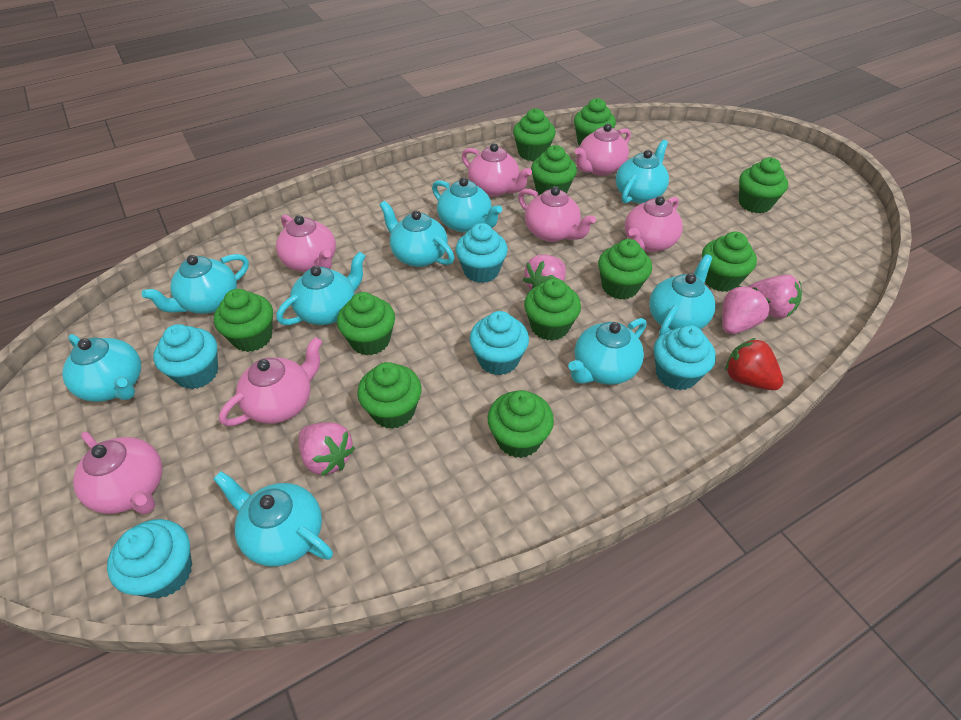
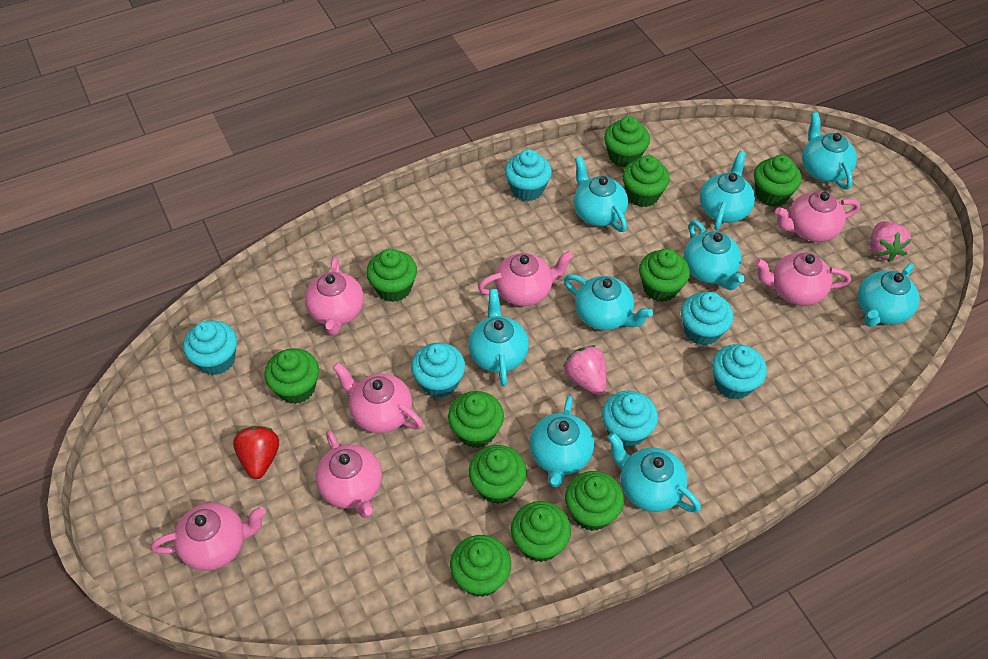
pink strawberry: [299,422,355,476] [523,255,566,290] [722,285,770,334] [748,275,802,319] = 4 -> [563,345,606,395] [870,221,912,262] = 2
turquoise cupcake: [107,519,192,599] [153,324,218,389] [456,223,508,283] [469,311,529,375] [654,325,716,390] = 5 -> [183,321,237,375] [411,343,465,398] [505,149,552,201] [602,391,658,448] [681,292,733,346] [712,344,767,399] = 6

